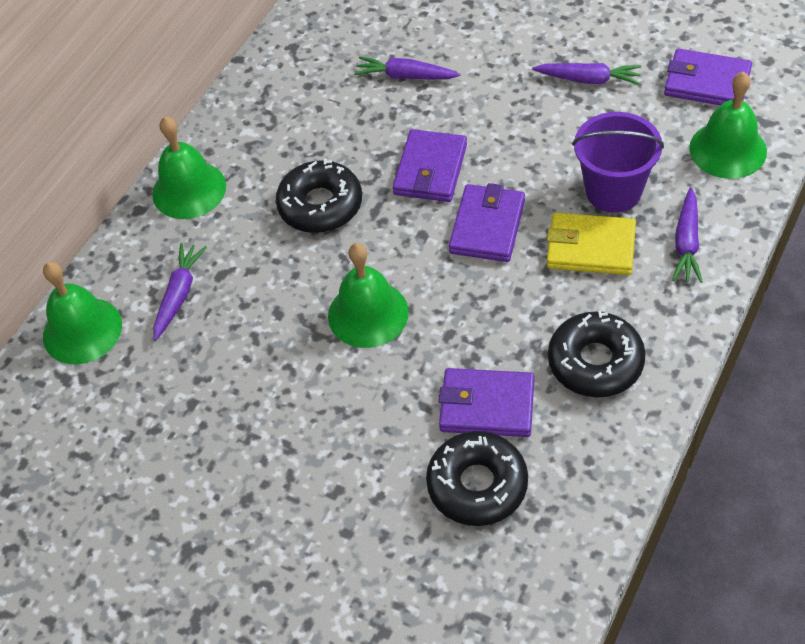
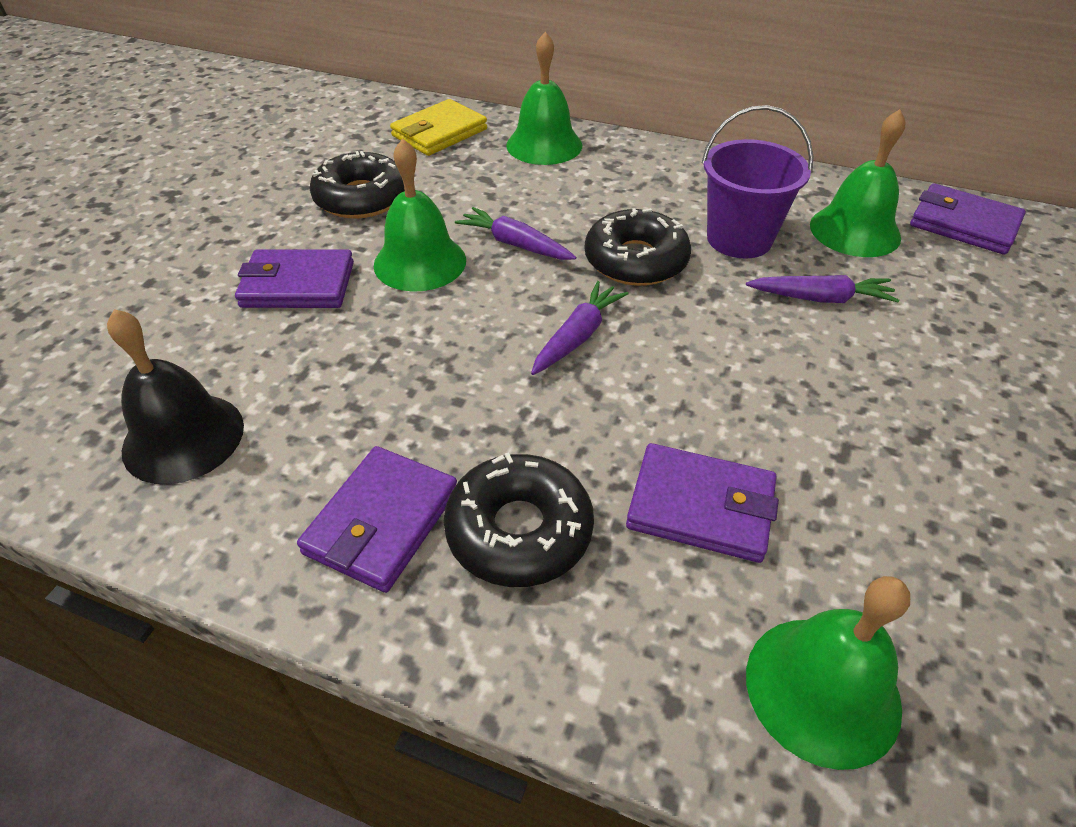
black bell: none = 0 -> [107,309,244,484] = 1
purple carrot: [153,243,207,341] [354,56,461,79] [532,63,641,85] [672,187,703,283] = 4 -> [455,207,576,260] [531,281,629,375] [746,275,899,303] = 3

